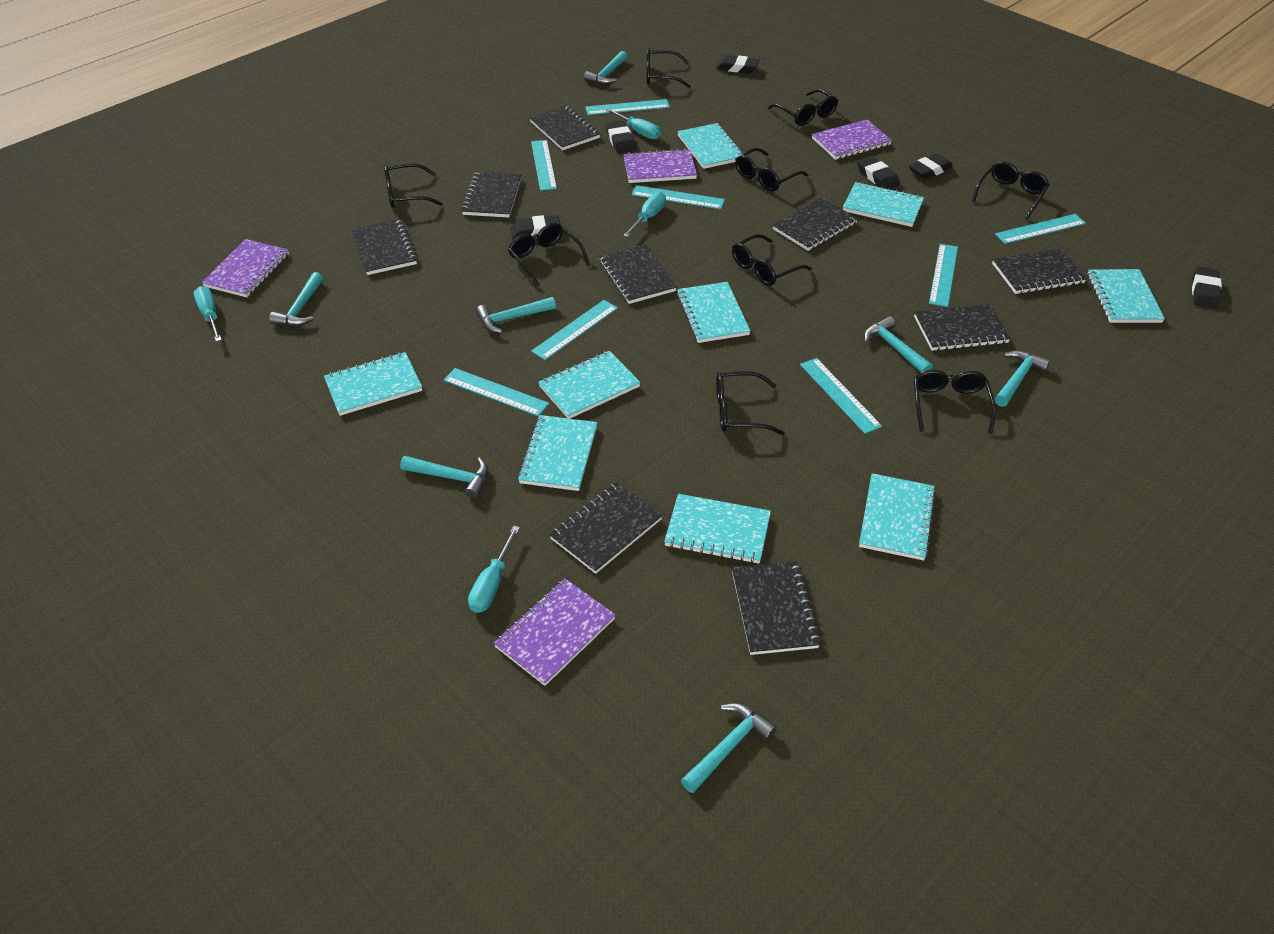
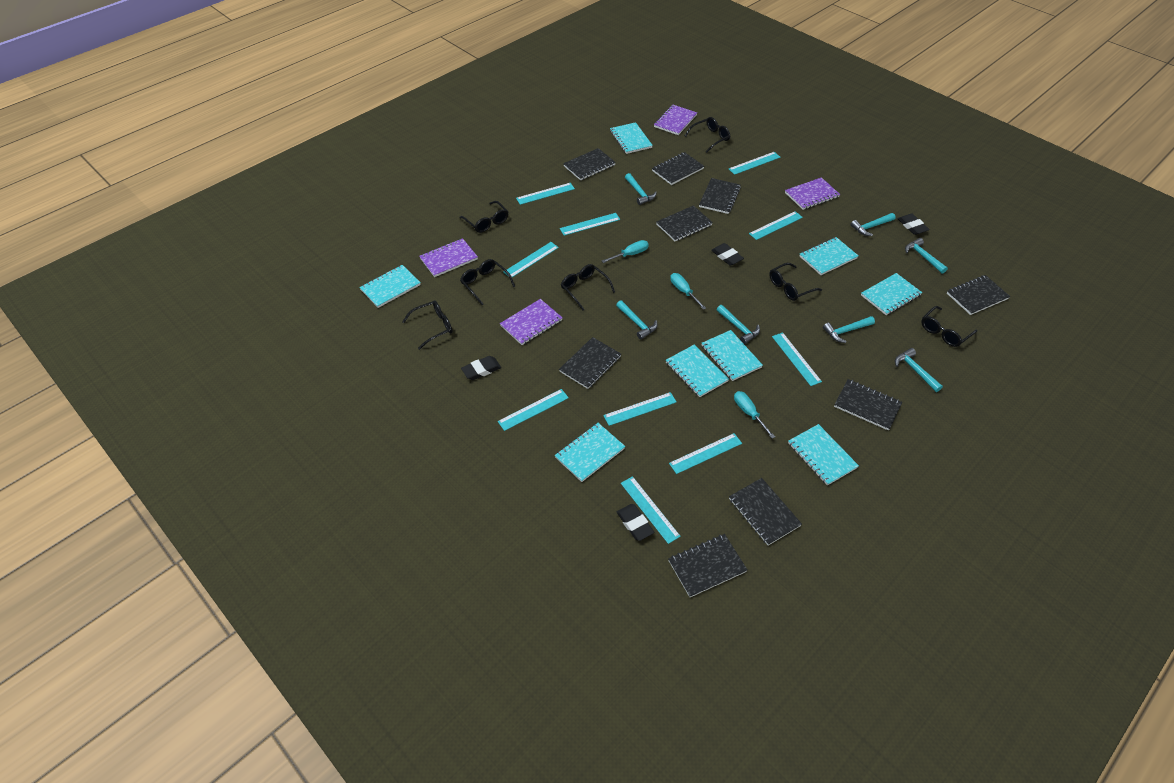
black eraser: [510,215,561,240] [605,120,636,153] [716,55,759,74] [857,156,900,189] [909,153,953,179] [1192,266,1222,309] = 6 -> [461,356,501,380] [617,504,654,541] [711,243,744,266] [897,214,930,235] = 4
black glasses: [384,163,443,208] [508,223,590,287] [647,48,691,88] [716,371,785,435] [732,234,812,286] [735,148,808,191] [768,89,838,126] [914,369,996,434] [972,161,1050,220] = 9 -> [402,301,453,350] [459,201,508,233] [460,259,515,305] [561,264,615,310] [685,117,730,153] [769,263,822,301] [921,306,977,347] = 7
turquoise notebook: [324,352,422,416] [518,415,598,491] [538,351,641,419] [664,494,771,564] [677,123,744,169] [677,282,751,343] [843,182,924,227] [859,473,936,561] [1087,269,1165,323] = 9 -> [359,265,421,308] [555,423,625,482] [610,122,653,154] [666,345,729,397] [701,330,763,381] [788,424,859,486] [799,237,858,275] [861,273,922,315] = 8
turquoise ruler: [444,368,549,417] [531,140,557,191] [531,300,618,360] [585,99,670,115] [631,185,725,209] [800,358,882,434] [929,244,958,307] [995,214,1086,244] = 8 -> [498,389,569,431] [503,242,559,277] [516,183,575,205] [560,213,620,236] [603,392,676,426] [621,476,681,544] [669,433,742,474] [729,152,780,175] [749,211,803,240] [772,332,822,386] = 10
turquoise screwdriver: [194,286,222,342] [468,526,520,613] [606,108,661,140] [623,192,666,237] = 4 -> [602,240,648,263] [670,273,706,310] [734,391,775,439] = 3

